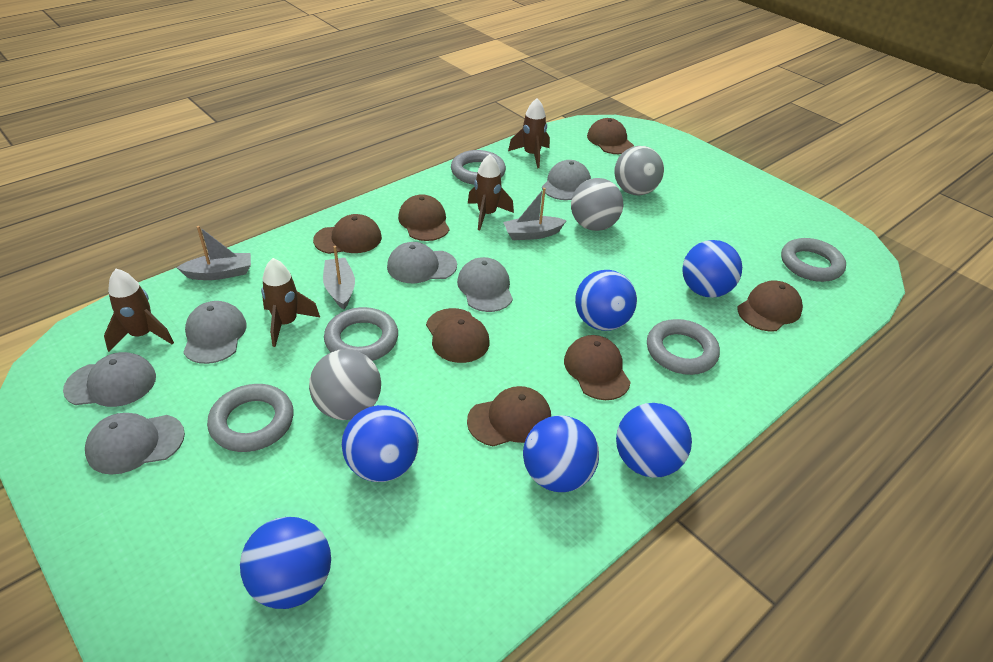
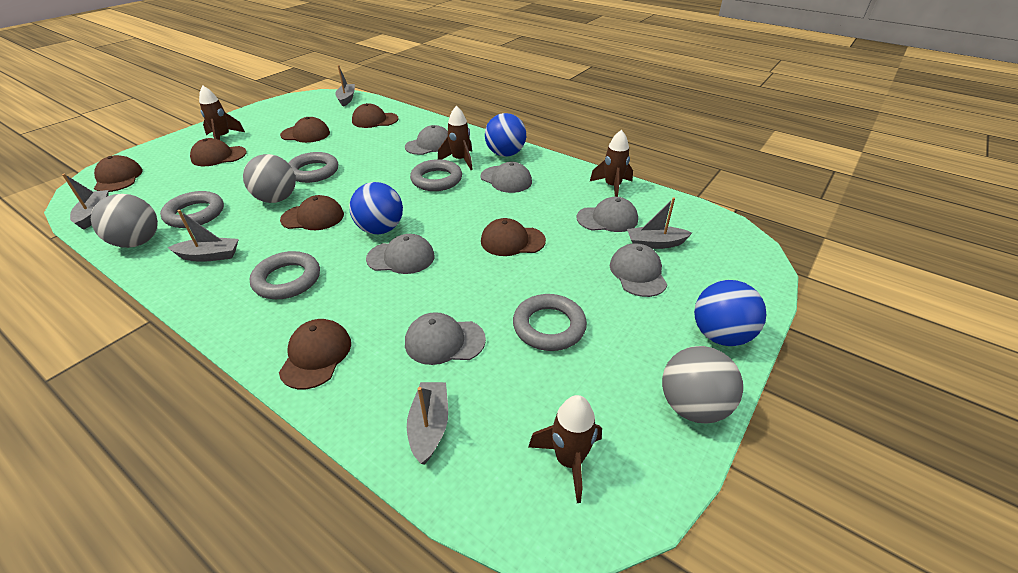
blue ball: [240,517,331,609] [342,405,419,482] [523,415,599,492] [575,270,637,331] [616,403,692,478] [682,240,742,298] = 6 -> [349,182,403,234] [485,113,526,156] [694,280,767,346] = 3
grey boat: [176,226,251,280] [323,246,355,310] [503,188,567,240] = 3 -> [62,174,109,230] [167,210,239,262] [335,65,355,107] [407,382,448,464] [627,197,692,249] = 5

